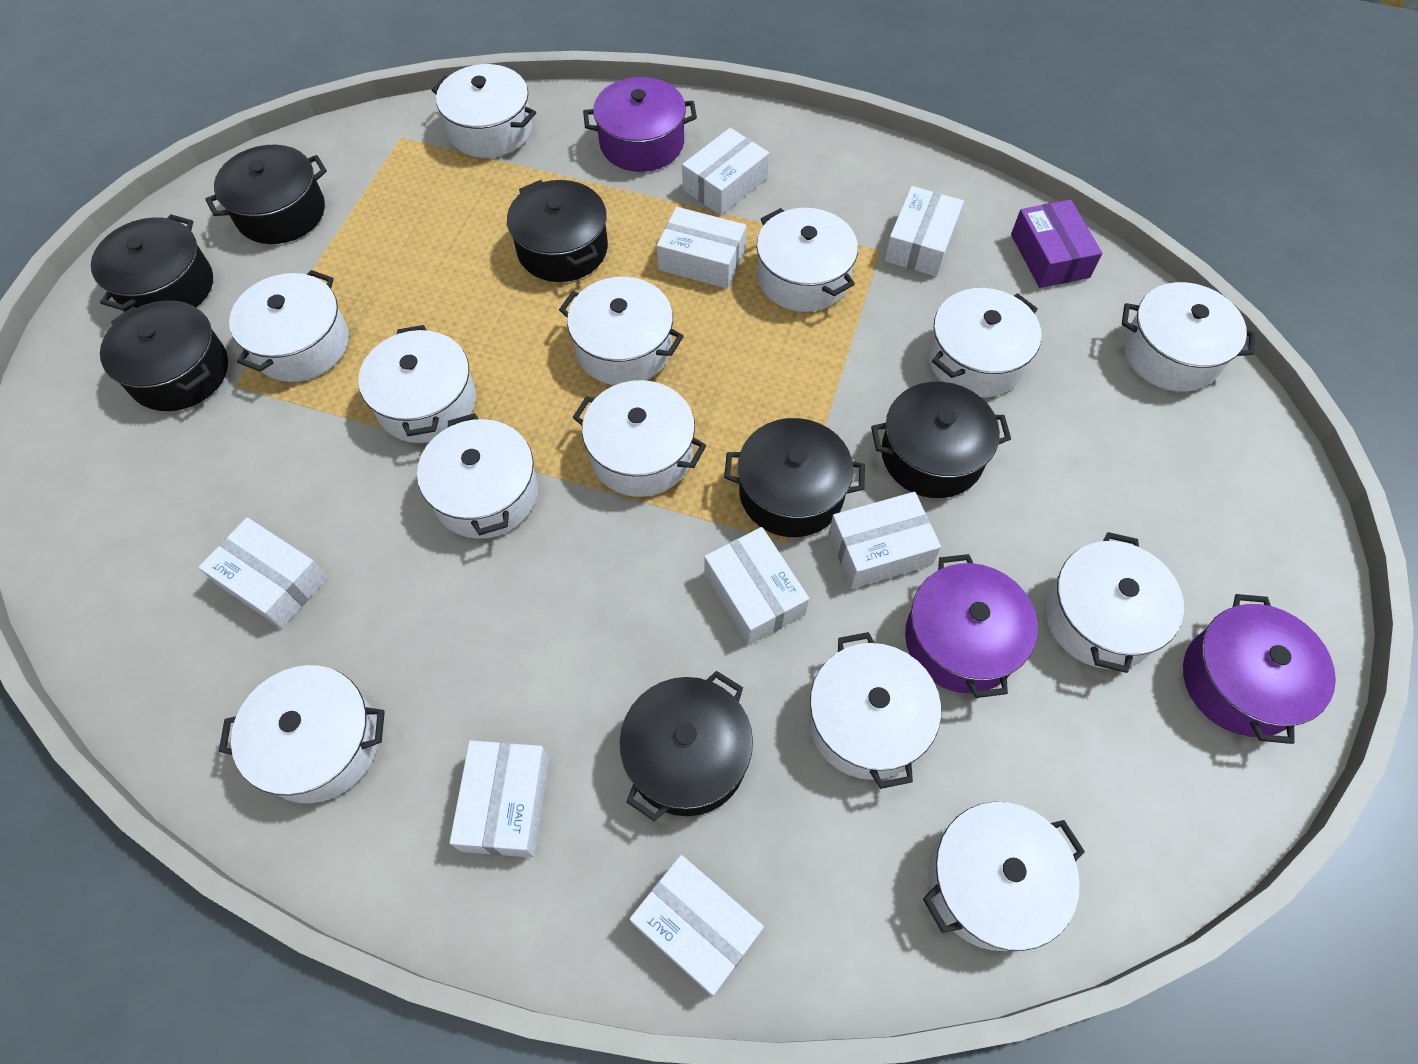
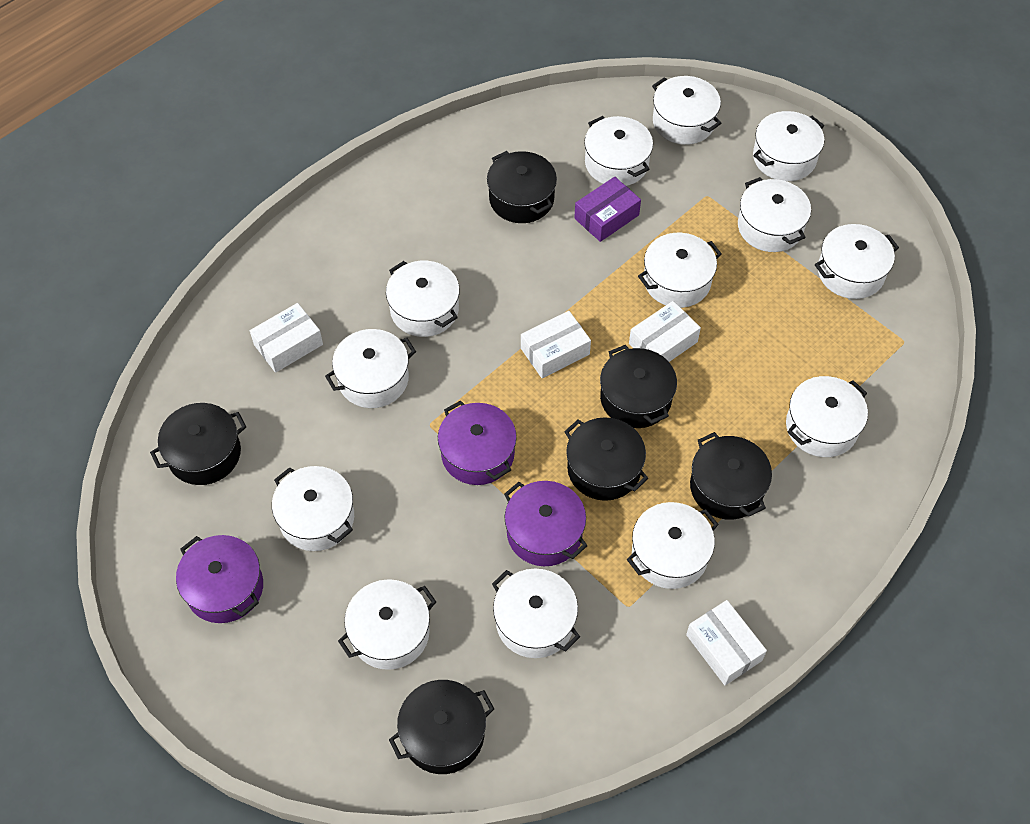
black pot: [91,214,213,312] [100,301,228,411] [205,145,327,244] [507,180,608,282] [619,671,753,821] [724,418,865,537] [871,382,1011,498] = 7 -> [150,403,246,485] [389,680,494,774] [487,151,557,223] [564,417,648,501] [600,345,677,428] [690,432,772,520] = 6
white box: [198,517,327,629] [450,741,549,858] [630,855,764,997] [657,207,746,289] [682,128,769,216] [704,527,809,645] [829,492,941,588] [885,186,964,276] = 8 -> [250,303,323,373] [521,311,591,378] [629,301,701,362] [686,600,767,685] = 4

